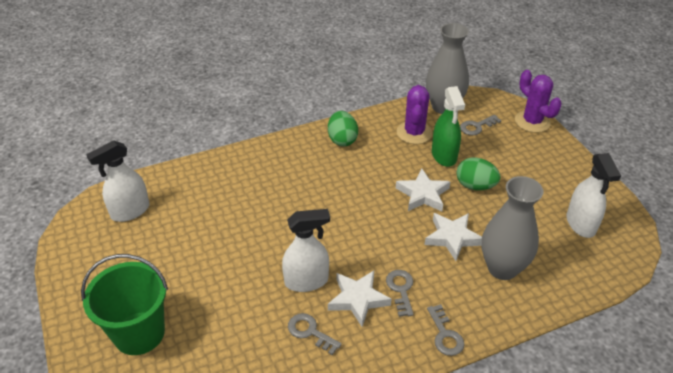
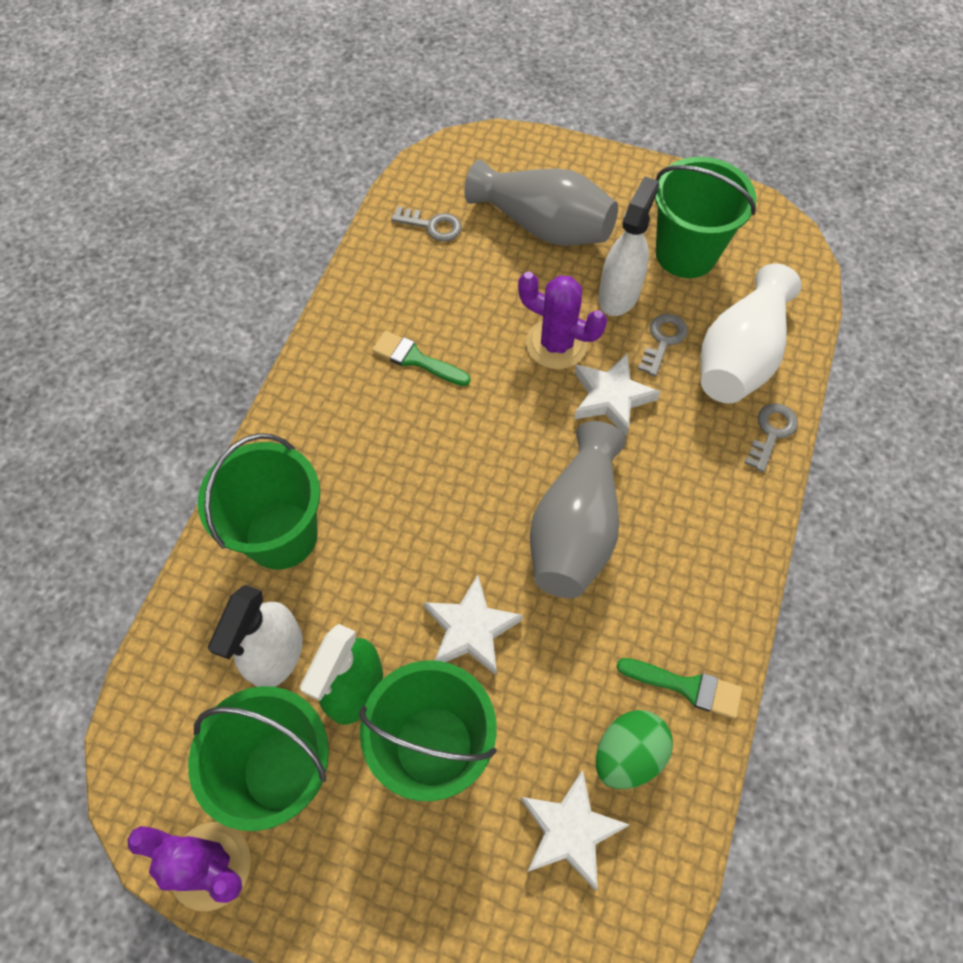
green brush: none = 0 -> [372,331,470,386] [616,658,743,719] = 2
green bucket: [81,254,168,355] = 1 -> [188,686,329,831] [198,433,320,570] [359,660,497,801] [655,157,756,278] = 4
green egg: [328,111,358,146] [456,157,500,190] = 2 -> [596,710,673,789] = 1
grey key: [288,313,342,355] [386,270,414,317] [427,304,464,356] [460,115,501,135] = 4 -> [391,206,462,241] [638,313,688,377] [744,403,798,472] = 3
white spray bottle: [86,140,150,222] [282,209,330,292] [567,153,621,238] = 3 -> [208,585,303,687] [598,176,659,316] = 2
white vase: none = 0 -> [701,263,802,403] = 1

